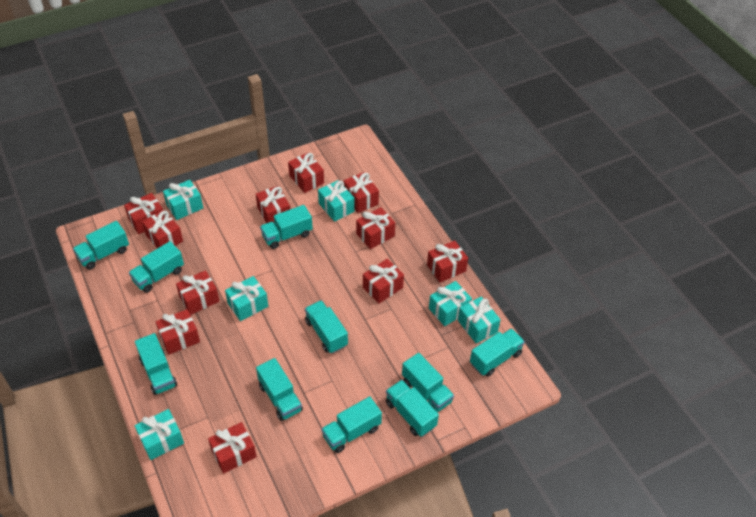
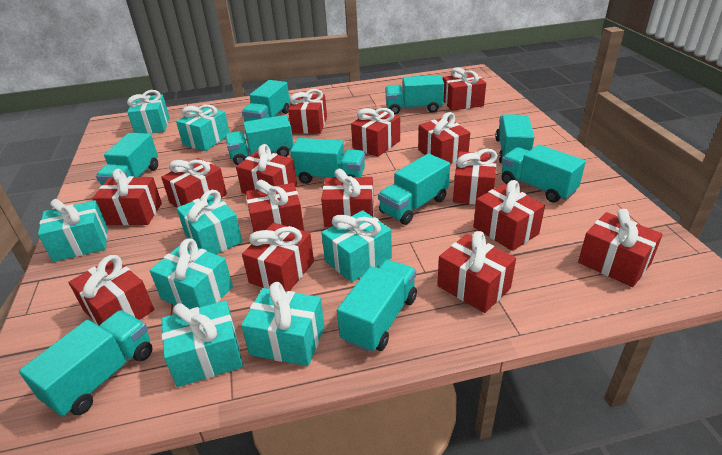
red gift: [124,193,163,234] [142,210,183,248] [156,309,200,355] [176,270,220,315] [208,422,257,474] [256,186,290,224] [288,153,324,193] [343,172,379,213] [356,207,395,249] [363,259,404,304] [427,240,468,283] = 11 -> [69,255,154,326] [92,169,162,225] [161,158,227,207] [236,144,297,194] [242,223,314,292] [246,180,304,232] [288,89,327,134] [321,169,374,227] [351,108,400,157] [418,112,470,164] [437,231,516,313] [443,67,486,111] [453,149,498,204] [473,180,545,251] [578,209,663,287] = 15
turquoise gift: [135,409,184,460] [163,180,203,220] [225,276,268,321] [318,180,355,222] [429,281,472,326] [458,296,501,344] = 6 -> [38,199,108,262] [127,90,169,134] [150,238,233,309] [161,301,243,387] [176,104,230,151] [177,190,242,254] [241,282,325,366] [322,210,392,282] = 8

